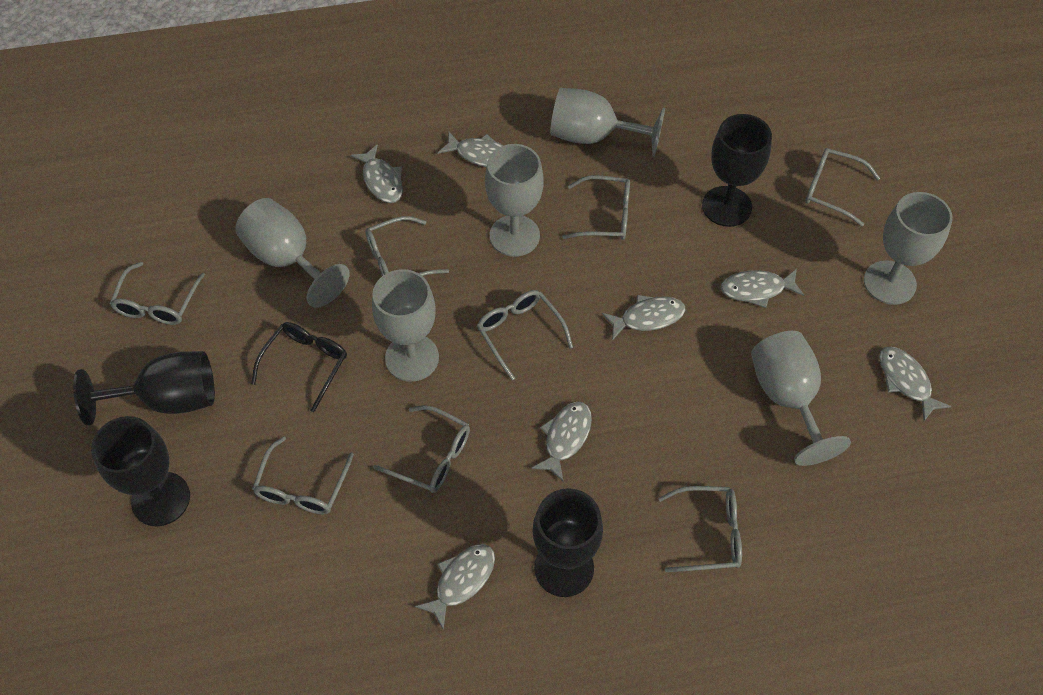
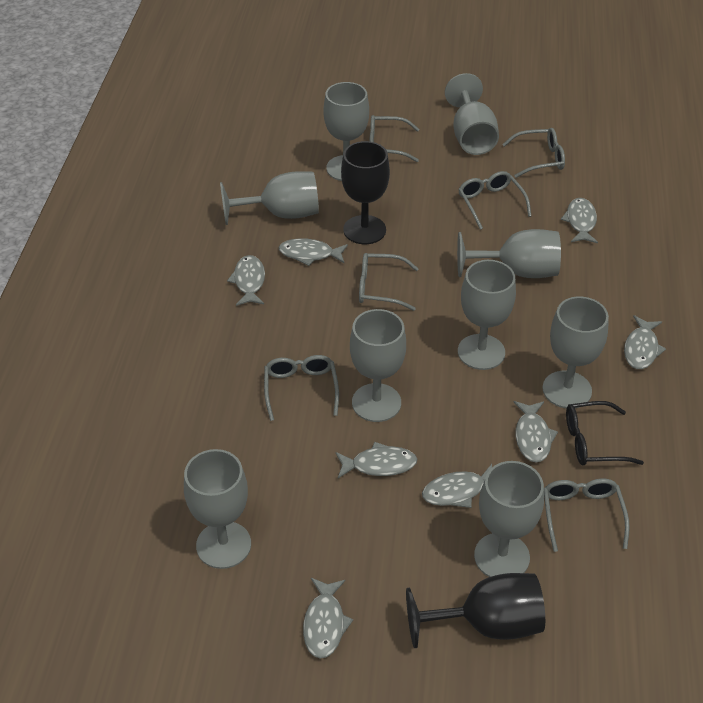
black goblet: [73,351,215,425] [91,416,190,526] [532,488,603,597] [702,114,772,227] = 4 -> [341,141,390,244] [406,573,545,648] = 2
grey fish: [350,144,403,203] [415,544,495,630] [438,132,504,167] [531,401,592,482] [602,295,686,340] [721,269,804,308] [879,346,951,421] = 7 -> [227,255,265,306] [278,238,348,266] [303,578,353,659] [335,442,417,478] [422,464,492,508] [514,401,558,463] [561,198,598,244] [624,315,666,369] = 8
grey glasses: [110,262,205,325] [252,436,354,515] [365,216,449,276] [373,405,470,493] [477,290,573,380] [562,175,630,240] [658,486,742,572] [805,148,880,226] = 8 -> [264,355,339,421] [359,253,419,311] [369,115,419,162] [458,171,531,230] [502,128,565,178] [544,478,630,552] = 6
grey goblet: [235,198,350,308] [372,269,439,382] [485,144,544,257] [550,88,665,157] [751,331,851,466] [864,192,953,305] = 6 -> [184,449,251,569] [220,171,319,225] [324,82,369,181] [350,309,406,422] [445,73,499,155] [457,229,561,278] [458,260,516,370] [474,461,544,577] [542,296,609,409] = 9

